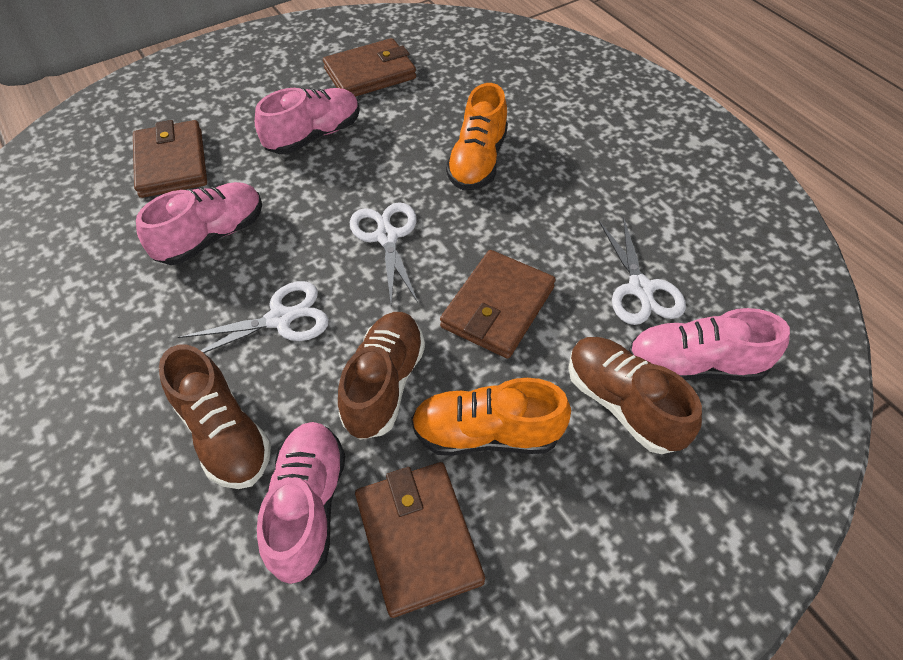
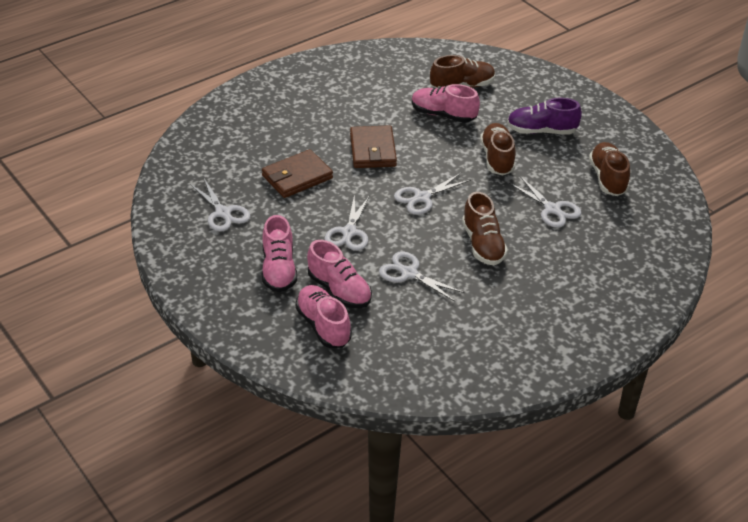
brown shoe: [159,345,271,489] [338,312,425,440] [568,337,702,454] = 3 -> [430,55,495,88] [462,192,508,265] [480,123,516,176] [589,142,630,196] = 4
brown wallet: [133,120,207,198] [323,38,416,97] [355,462,485,618] [440,250,556,359] = 4 -> [262,149,333,198] [350,125,397,168] = 2
orange shoe: [411,378,571,456] [446,83,508,190] = 2 -> none = 0
purple shoe: none = 0 -> [507,98,582,135] = 1
white scissors: [178,281,329,353] [349,202,418,304] [599,216,686,325] = 3 -> [190,179,250,232] [324,194,370,251] [379,251,465,302] [394,173,471,215] [509,176,581,228] = 5

